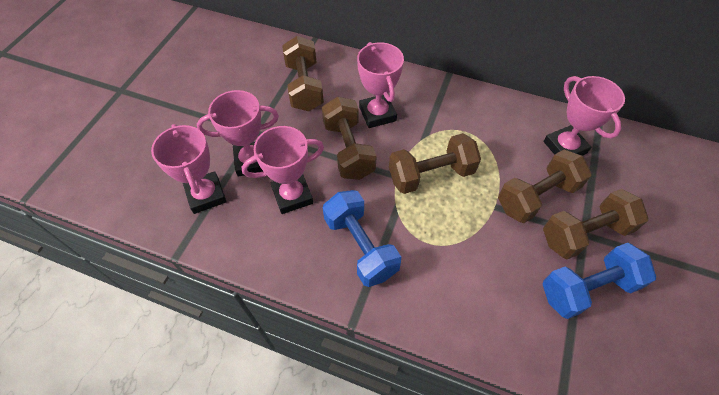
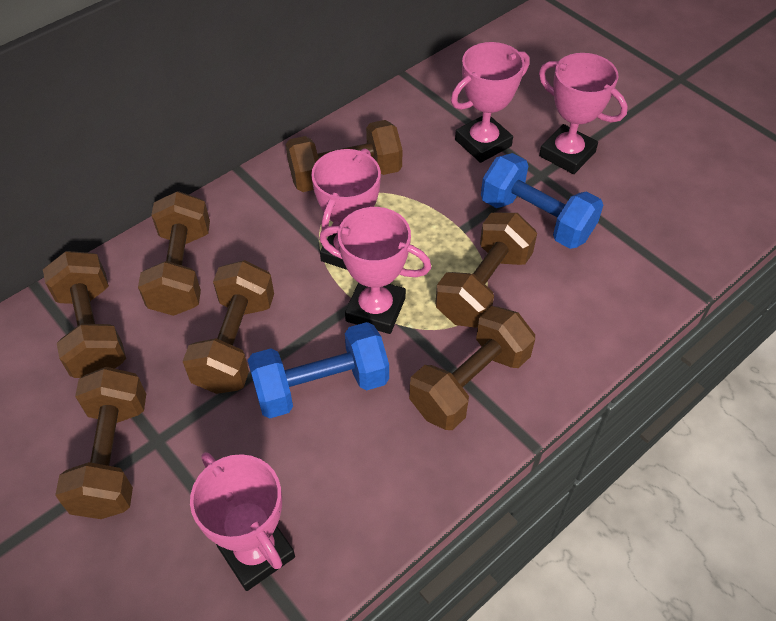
brown dumbbell: [282,36,324,111] [322,96,377,180] [389,133,481,194] [498,149,592,223] [543,189,648,259] = 5 -> [43,251,126,378] [55,367,146,519] [138,191,210,316] [182,260,274,394] [286,120,402,192] [409,306,535,430] [435,213,537,328] = 7

